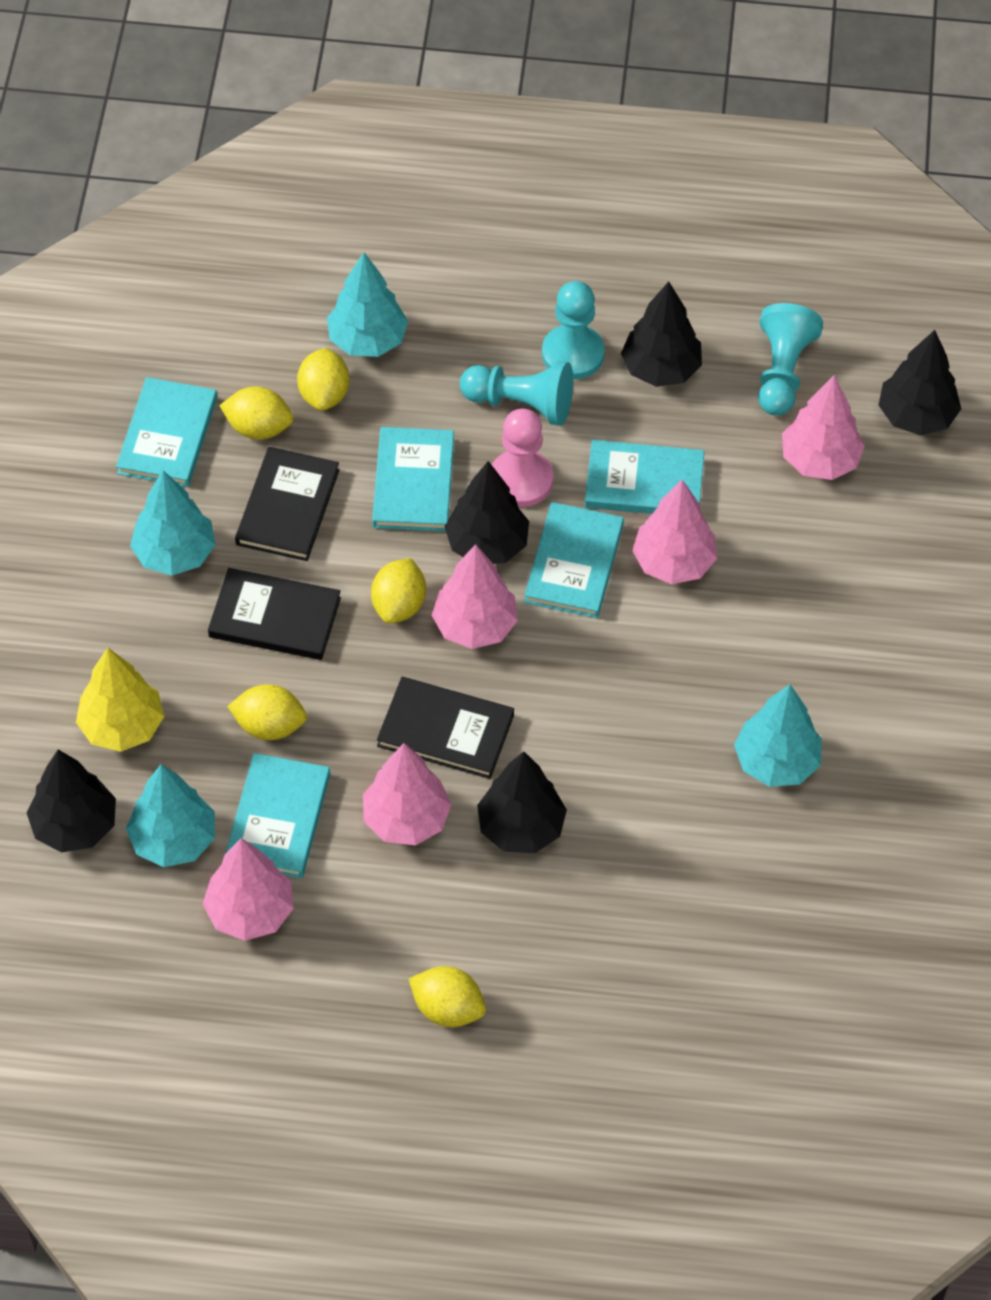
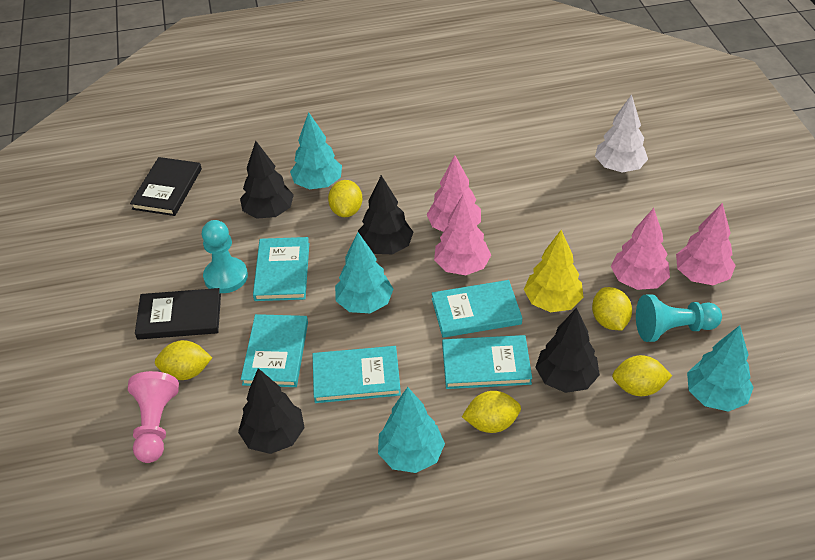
black book: [208,568,341,660] [235,447,340,561] [377,677,514,779] = 3 -> [130,157,202,216] [135,288,221,340] = 2
black tree: [27,750,116,853] [445,461,529,564] [477,751,567,853] [621,281,702,387] [879,330,961,436] = 5 -> [238,368,305,454] [240,141,294,219] [358,175,413,254] [535,308,600,393] = 4
pink tree: [203,838,294,941] [363,743,451,845] [432,544,518,649] [632,479,717,584] [782,375,865,480] = 5 -> [427,155,481,232] [434,195,491,275] [611,208,670,290] [676,203,736,285] = 4
turquoise pawn: [460,361,573,426] [542,281,605,380] [758,303,823,416] = 3 -> [202,220,248,293] [636,294,722,342] = 2
white tree: none = 0 -> [595,94,648,172] = 1

